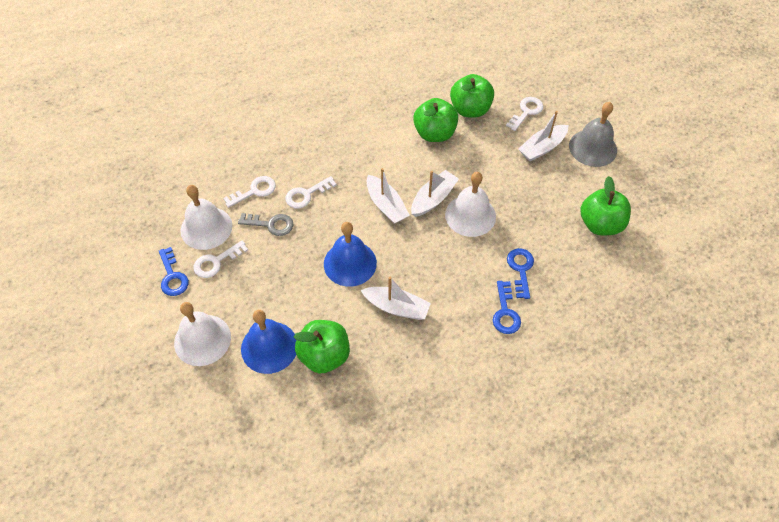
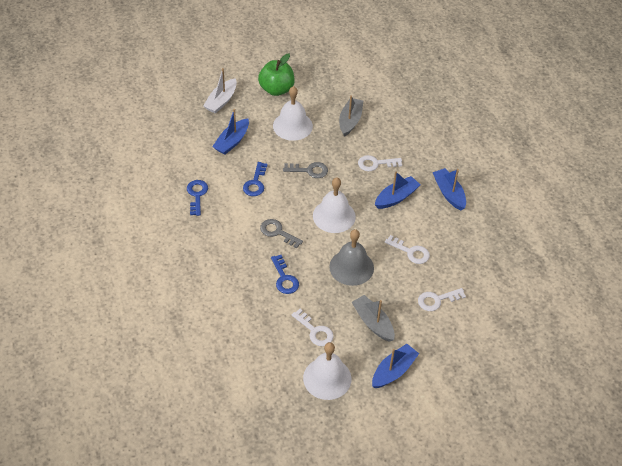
blue bell: [241,310,296,374] [324,222,377,287] = 2 -> none = 0
blue boat: none = 0 -> [212,109,249,155] [372,344,419,388] [375,171,420,209] [432,168,466,211] = 4
green apple: [294,320,350,374] [413,98,458,142] [450,74,494,118] [580,176,631,235] = 4 -> [258,54,295,96] = 1
grey boat: none = 0 -> [339,95,363,137] [352,295,395,342] = 2
grey key: [238,213,293,236] = 1 -> [260,219,303,249] [283,162,328,178] = 2
white boat: [361,277,431,320] [367,168,410,224] [411,170,459,217] [518,111,568,161] = 4 -> [203,68,237,114] = 1

